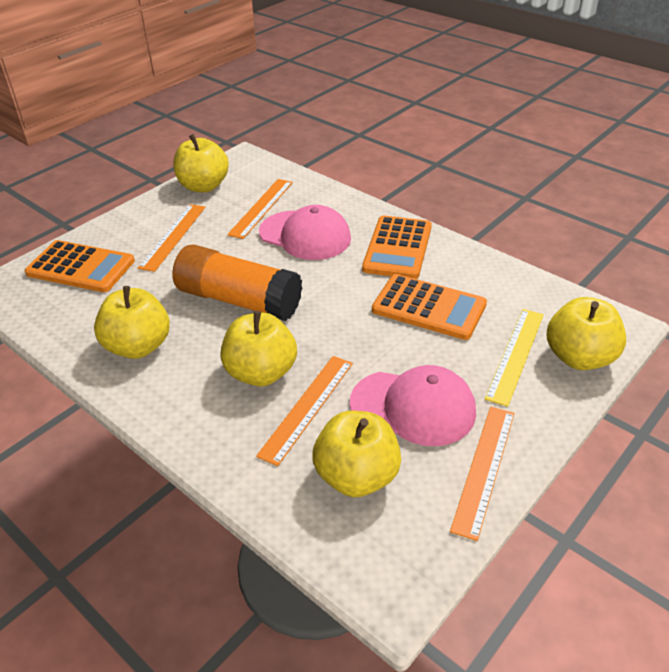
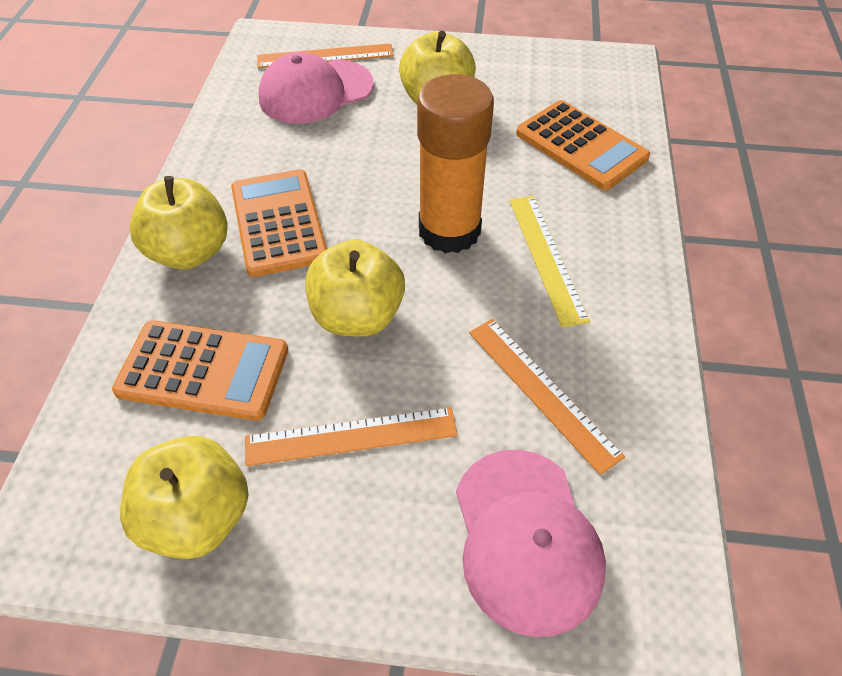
orange ruler: [138,204,205,272] [227,179,293,239] [256,356,353,466] [450,407,514,541] = 4 -> [245,407,458,466] [257,43,394,68] [469,319,625,475] = 3
yellow apple: [94,286,170,359] [173,134,229,192] [220,311,297,386] [312,411,401,497] [547,297,626,370] = 5 -> [120,436,249,559] [129,176,228,270] [305,240,405,337] [399,31,476,104] = 4

